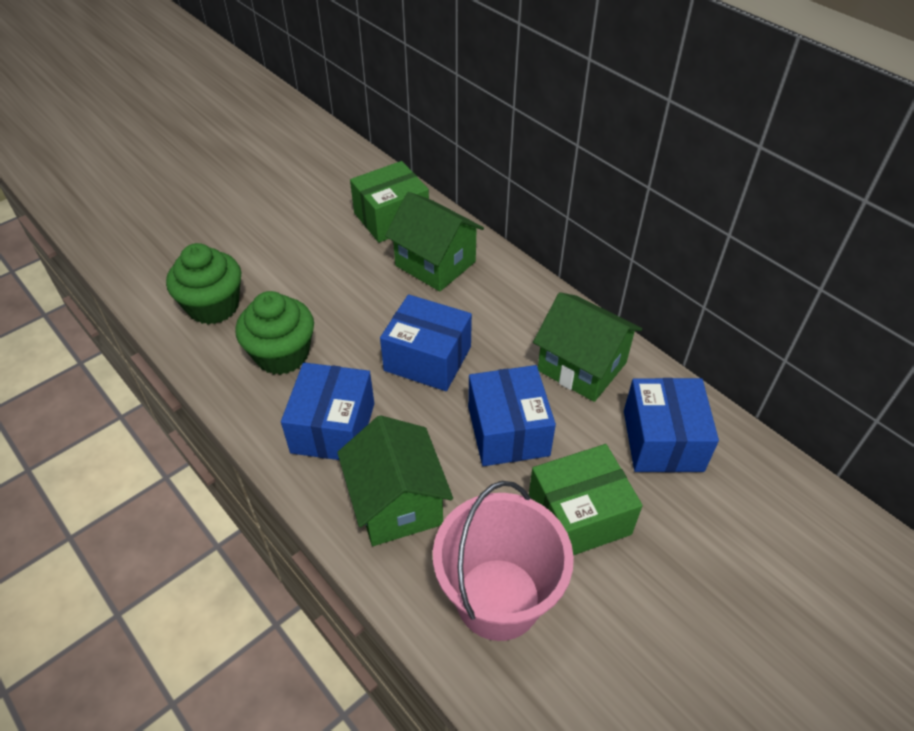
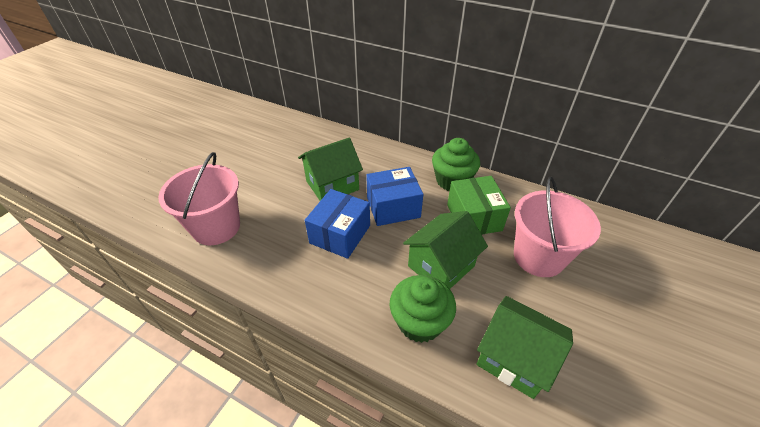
blue box: [281,362,374,460] [380,294,472,391] [468,365,556,466] [624,378,719,472] = 4 -> [305,189,370,259] [366,167,423,226] = 2
green box: [350,161,429,243] [529,444,643,555] = 2 -> [447,176,511,235] = 1
pink bucket: [433,481,574,641] = 1 -> [158,152,240,245] [514,177,601,277] = 2

